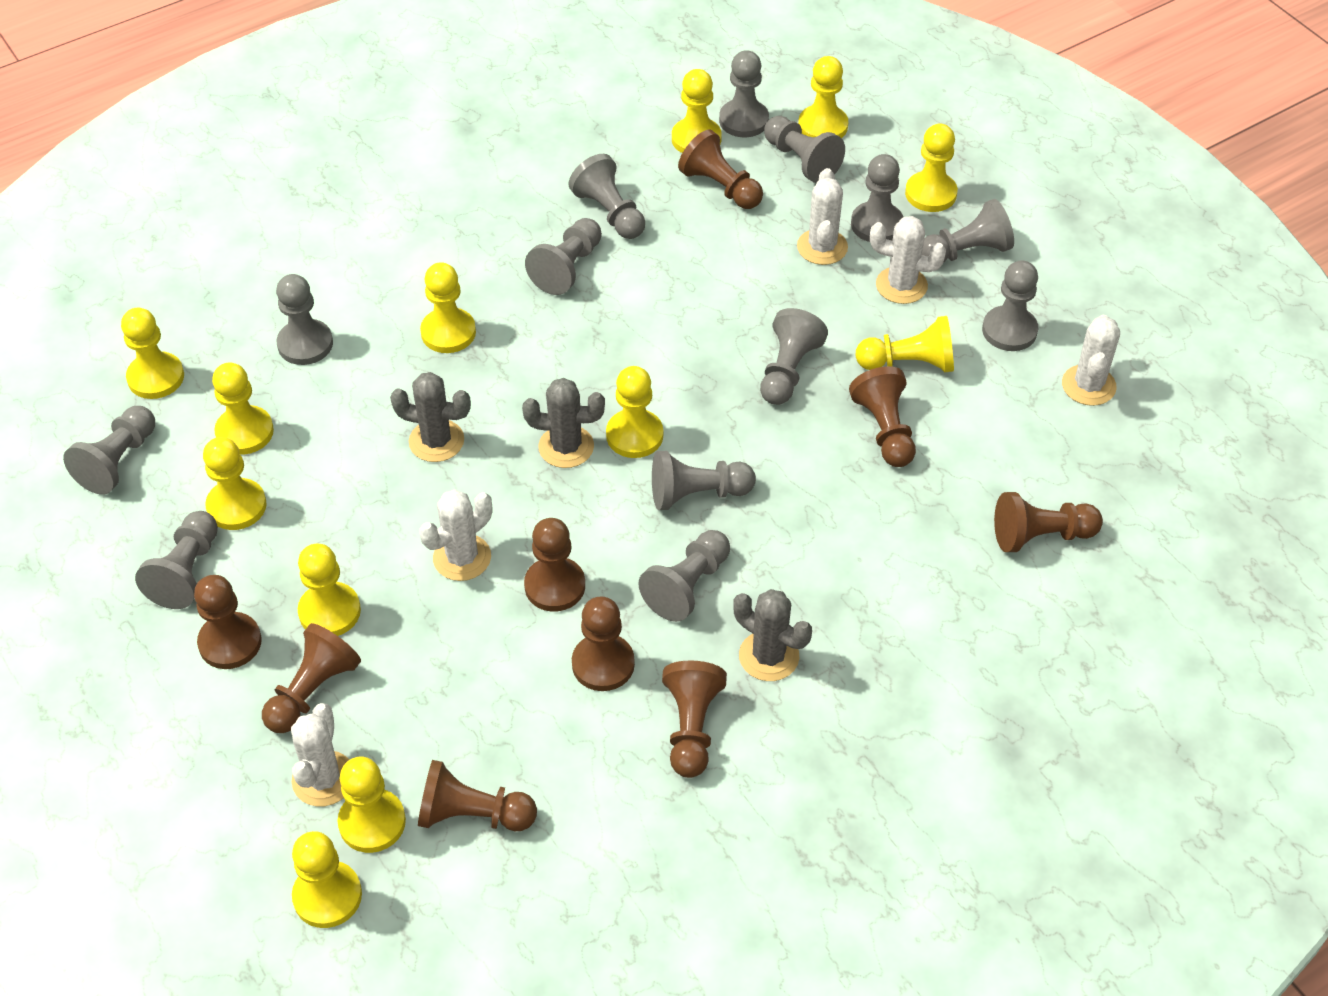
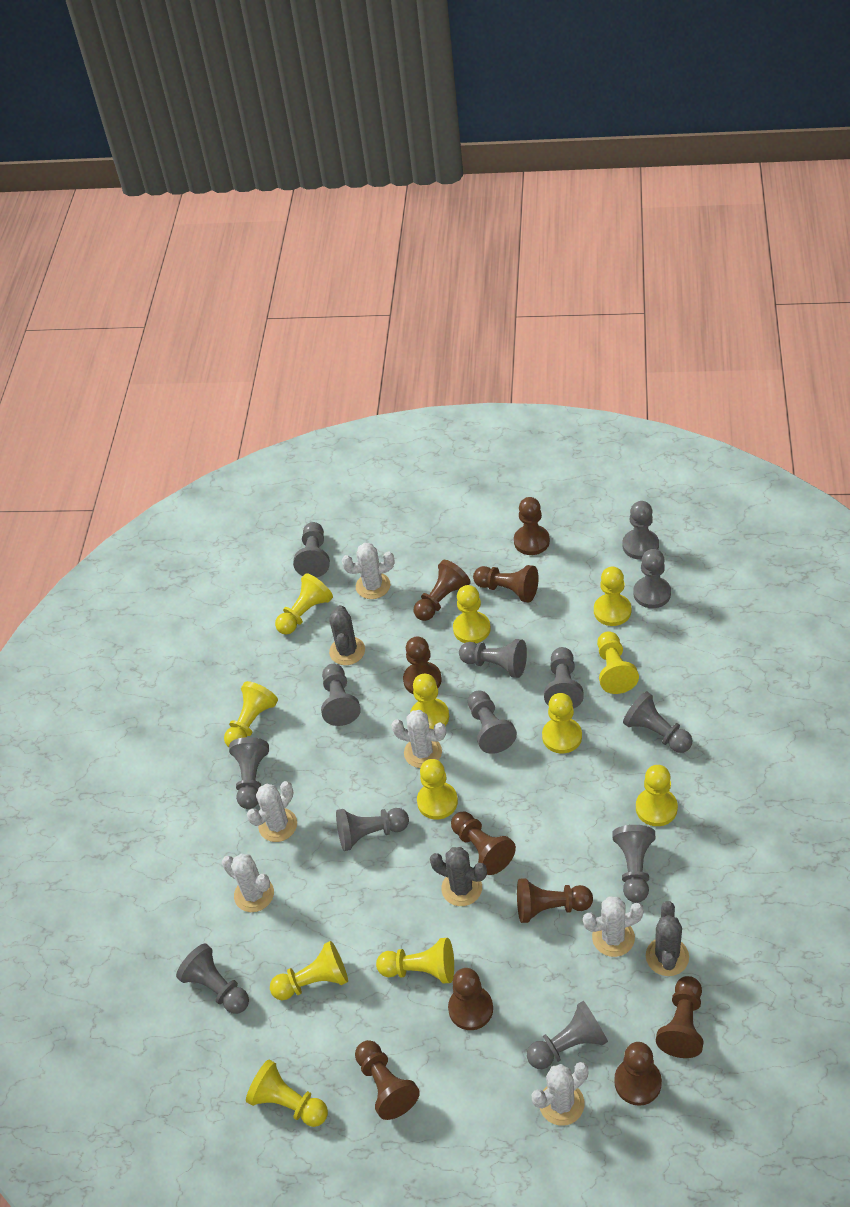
brown pawn: [194,575,262,669] [262,623,361,733] [418,760,537,831] [524,518,585,611] [572,596,635,691] [662,660,727,778] [678,129,763,209] [849,366,916,467] [994,492,1103,552] = 9 -> [355,1040,420,1120] [403,637,442,694] [414,560,471,621] [448,968,493,1030] [451,812,516,875] [473,565,538,603] [514,497,550,555] [517,878,593,923] [614,1042,662,1106] [656,976,703,1058] = 10
white cactus: [291,703,349,806] [419,490,492,581] [797,168,848,265] [870,216,946,304] [1062,315,1120,406] = 5 -> [222,853,274,912] [247,781,297,842] [342,543,395,599] [391,710,446,768] [532,1062,588,1126] [583,896,644,957] = 6

